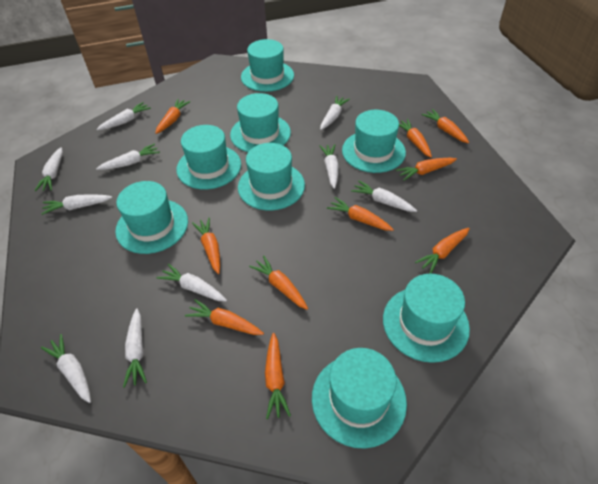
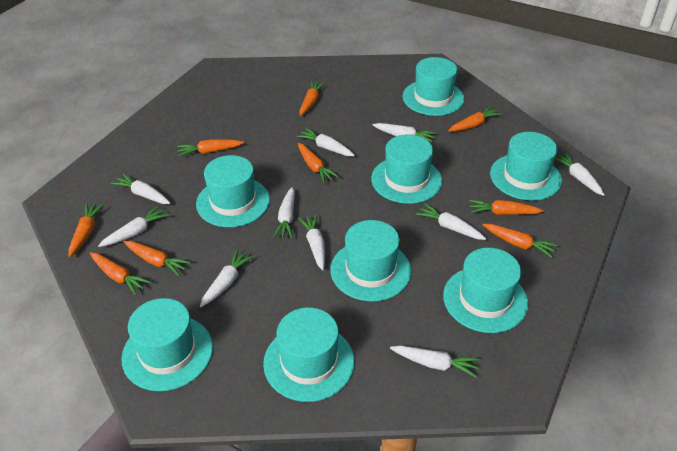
orange carrot: [155,99,191,134] [185,299,264,335] [192,217,220,274] [249,256,308,310] [265,333,291,419] [327,197,394,231] [396,158,457,181] [399,119,432,158] [415,228,470,274] [421,109,469,143] = 10 -> [69,203,104,257] [90,252,151,295] [123,241,191,276] [177,139,244,157] [298,143,339,183] [299,81,326,116] [448,106,502,132] [469,200,544,215] [483,224,558,258] = 9

